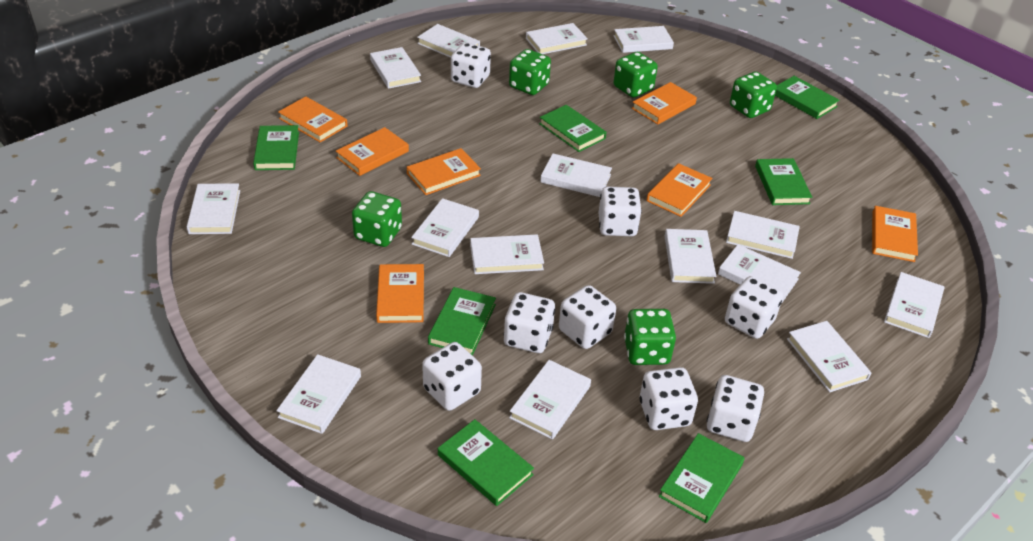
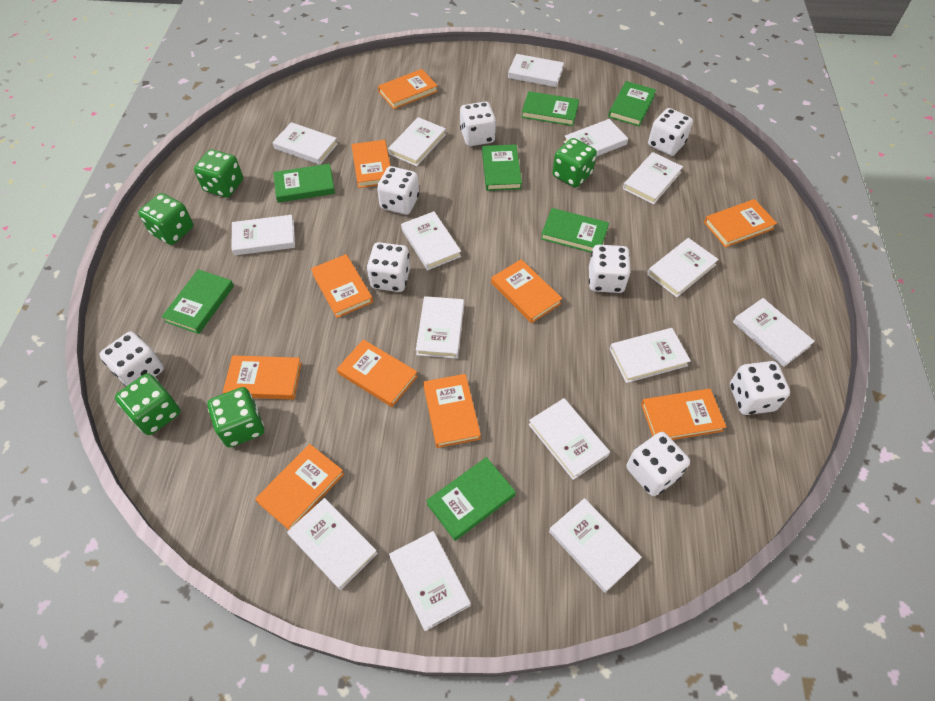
orange book: [278,96,348,143] [336,127,409,176] [376,264,424,323] [407,148,481,195] [632,82,697,124] [647,163,712,217] [872,206,918,262] = 7 -> [223,355,302,400] [255,444,344,530] [311,254,373,318] [337,339,418,407] [351,140,390,188] [378,69,438,109] [423,374,481,448] [491,259,562,323] [641,389,726,440] [704,199,777,247] = 10

